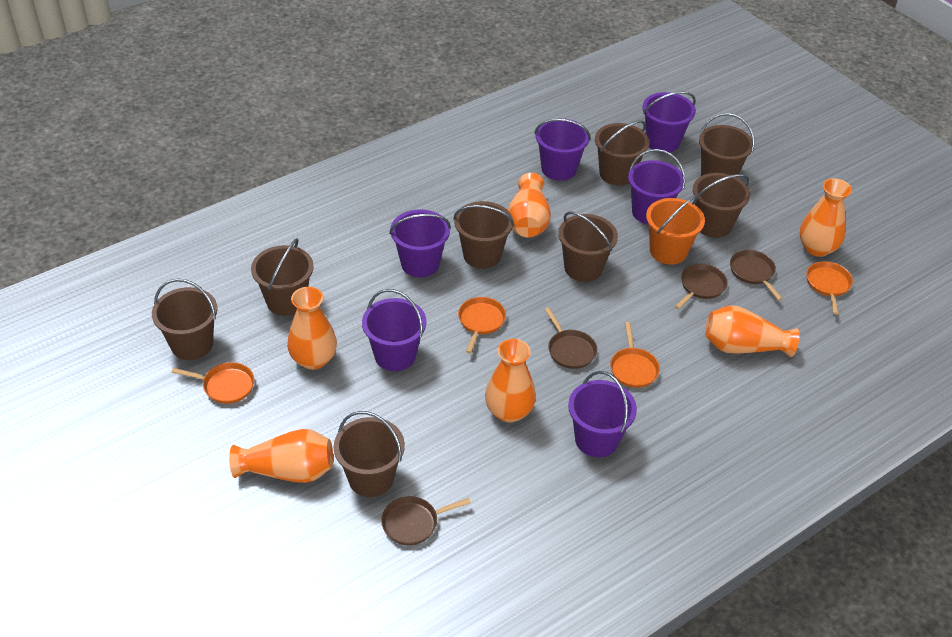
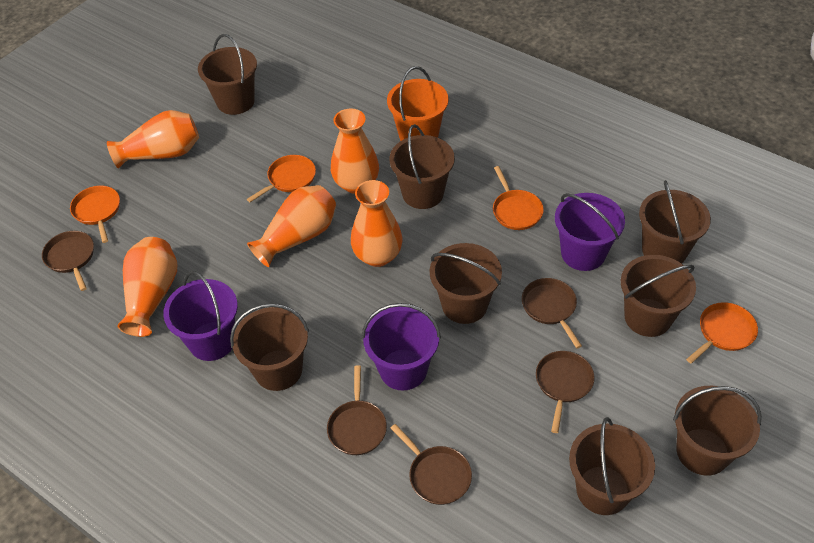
brown pan: [381,496,471,546] [544,307,597,369] [675,264,728,309] [730,250,783,301] = 4 -> [42,231,94,291] [327,365,387,455] [391,424,472,505] [522,278,582,348] [536,351,595,433] = 5
orange vase: [229,429,333,483] [287,287,337,370] [485,339,536,422] [508,173,551,238] [705,305,800,357] [800,178,852,257] = 6 -> [107,110,199,169] [117,237,177,337] [247,185,336,267] [331,108,379,194] [351,180,403,267] = 5
purple bucket: [362,289,426,371] [389,209,451,277] [534,118,591,181] [568,371,637,457] [628,149,685,224] [642,91,696,153] = 6 -> [163,271,238,361] [362,303,441,390] [555,193,625,271] = 3

